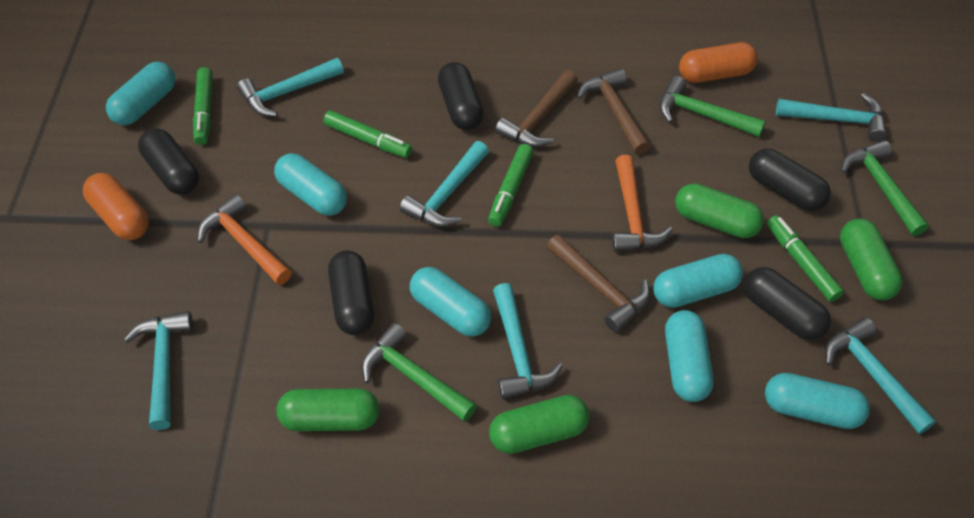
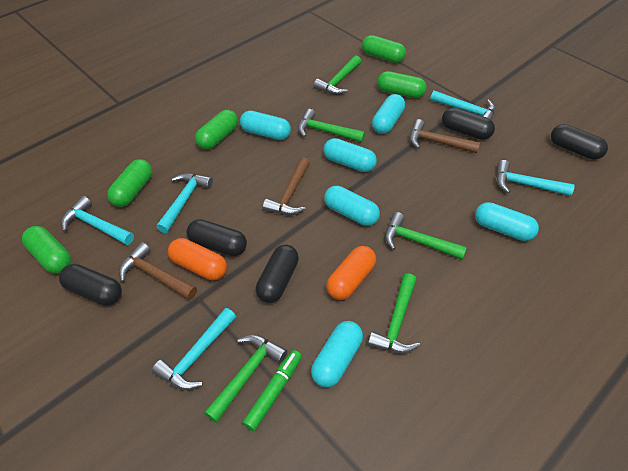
green capsule: [276,389,380,431] [489,395,590,454] [675,183,764,238] [840,218,903,301] = 4 -> [22,226,71,274] [107,159,152,207] [195,110,238,150] [362,35,406,63] [377,71,427,98] = 5
green hammer: [361,323,477,422] [659,76,765,137] [841,140,929,236] = 3 -> [204,335,287,423] [298,109,365,142] [314,55,361,95] [368,273,420,354] [385,212,467,259] = 5
green marker: [193,67,213,145] [323,110,412,158] [488,144,534,227] [767,215,844,302] = 4 -> [243,350,302,431] = 1
orange hammer: [198,194,292,285] [612,155,673,252] = 2 -> none = 0
turquoise hammer: [124,311,193,430] [237,58,344,117] [400,141,489,227] [493,283,563,399] [776,93,887,142] [825,317,936,434] = 6 -> [61,196,134,245] [152,308,236,390] [156,173,213,233] [430,90,496,120] [496,160,575,196] = 5

